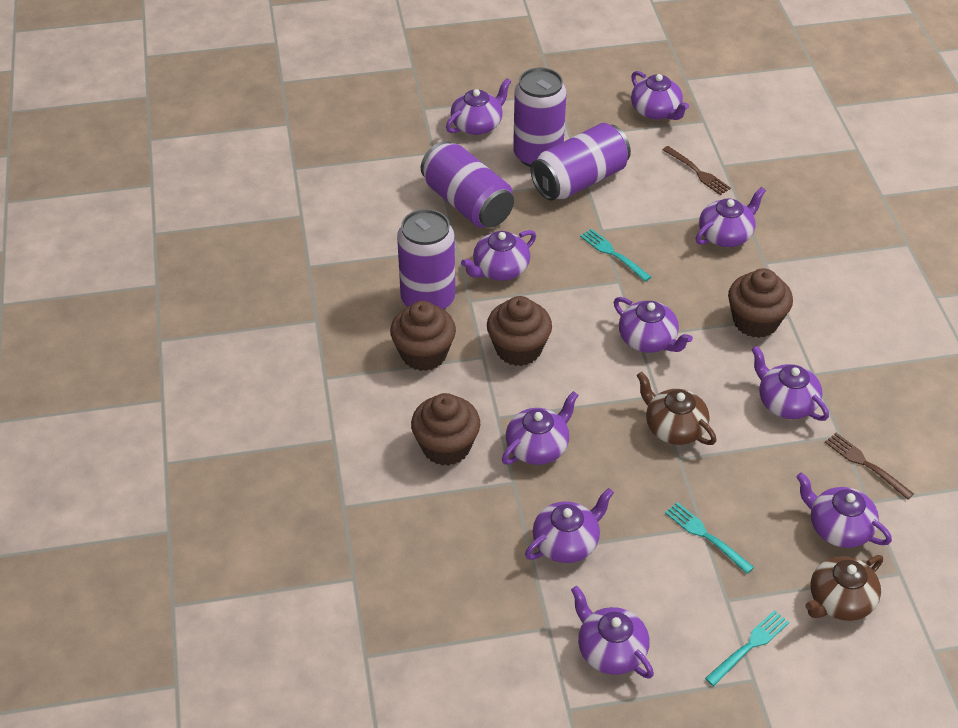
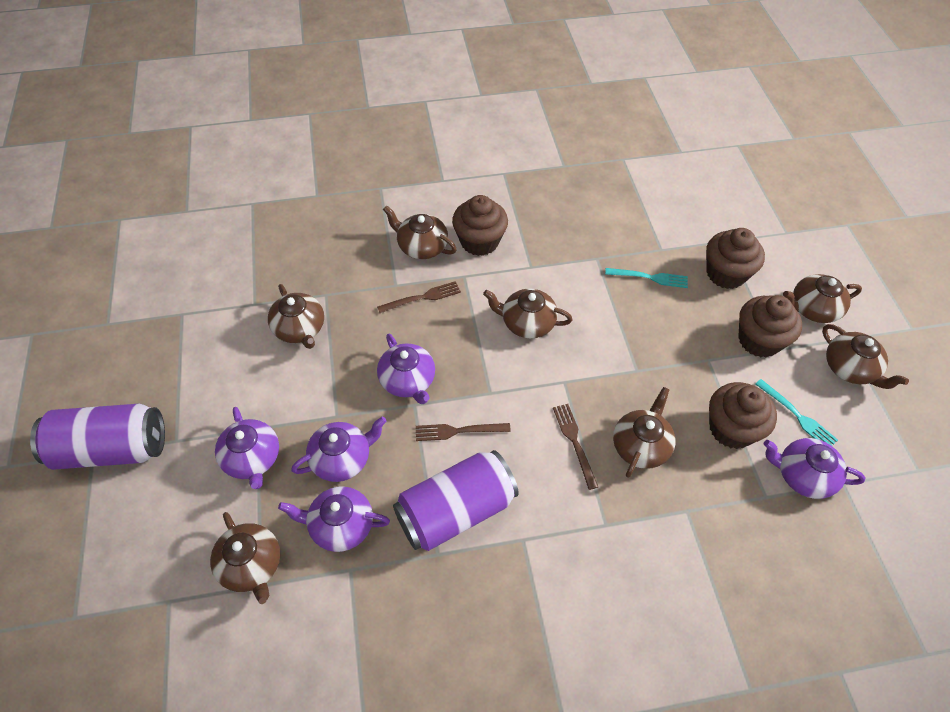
brown fork: [663,146,731,195] [825,433,914,500] = 2 -> [377,281,461,313] [416,423,511,441] [553,404,598,490] = 3
brown teapot: [636,372,716,445] [805,555,883,621] = 2 -> [210,512,280,604] [268,284,324,349] [383,205,457,259] [483,288,573,338] [613,387,676,478] [783,274,862,323] [822,324,909,389] = 7
purple can: [397,209,455,310] [421,141,514,228] [513,68,566,167] [530,123,631,201] = 4 -> [30,404,165,470] [393,450,519,551] = 2
purple teapot: [446,78,511,135] [461,230,536,281] [502,391,578,465] [525,488,614,563] [571,586,654,679] [614,297,693,353] [631,71,689,120] [696,187,766,247] [751,346,829,421] [796,473,892,548] = 10 -> [215,407,279,489] [278,486,390,552] [291,416,387,482] [377,334,435,404] [764,438,865,499] = 5
turquoise fork: [580,229,651,282] [665,502,754,574] [705,610,789,686] = 3 -> [605,268,688,288] [755,379,838,446] = 2

